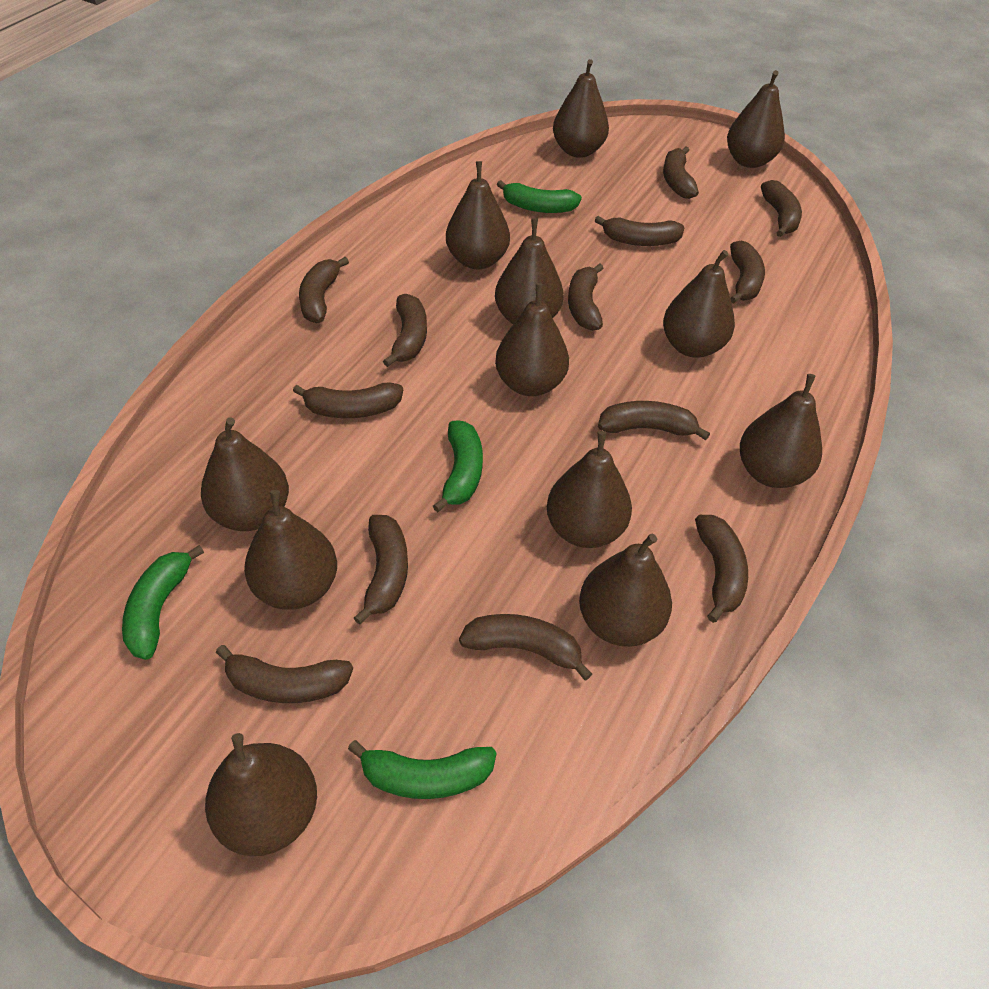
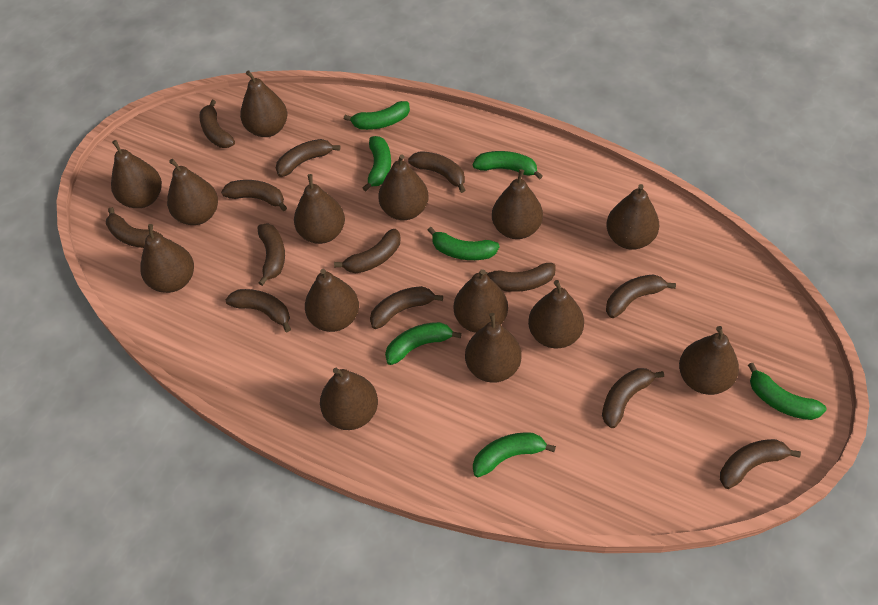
brown pear: [201,417,289,531] [205,733,317,856] [244,490,337,610] [446,161,510,269] [495,218,564,324] [495,283,569,396] [547,431,632,548] [553,59,609,158] [579,534,672,647] [663,250,735,358] [727,70,785,168] [740,374,822,488] = 12 -> [111,140,162,208] [140,224,194,293] [167,159,218,225] [240,70,287,137] [294,174,345,244] [305,269,359,332] [320,368,378,430] [378,154,429,220] [454,269,508,333] [465,313,521,383] [492,169,543,239] [528,280,584,348] [606,184,659,250] [679,326,739,395] = 14
green banana: [122,545,204,660] [348,740,497,799] [433,420,483,512] [497,180,582,213] = 4 -> [344,101,410,130] [363,136,391,191] [385,322,462,365] [427,227,499,260] [473,151,543,180] [473,432,556,477] [748,363,827,420] = 7

